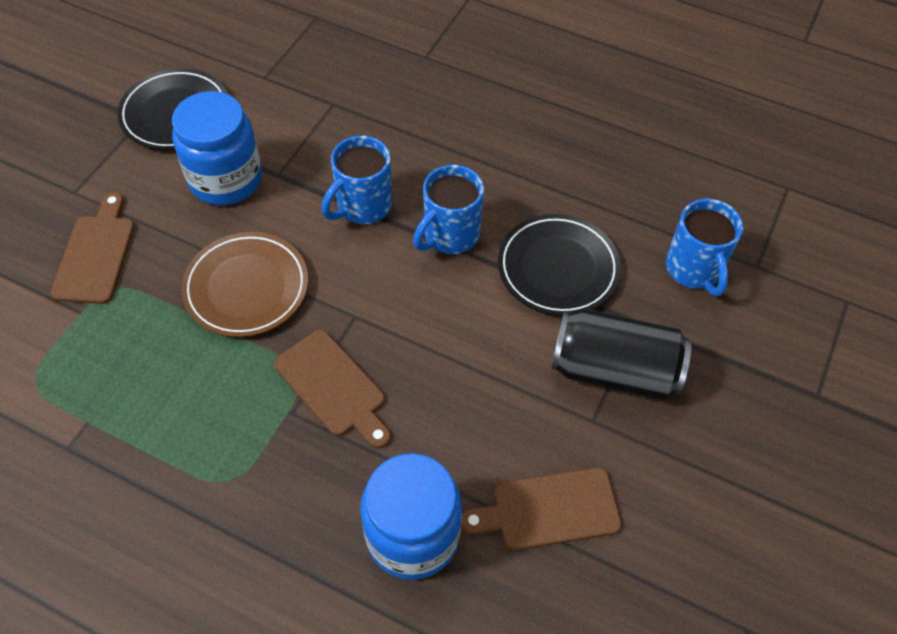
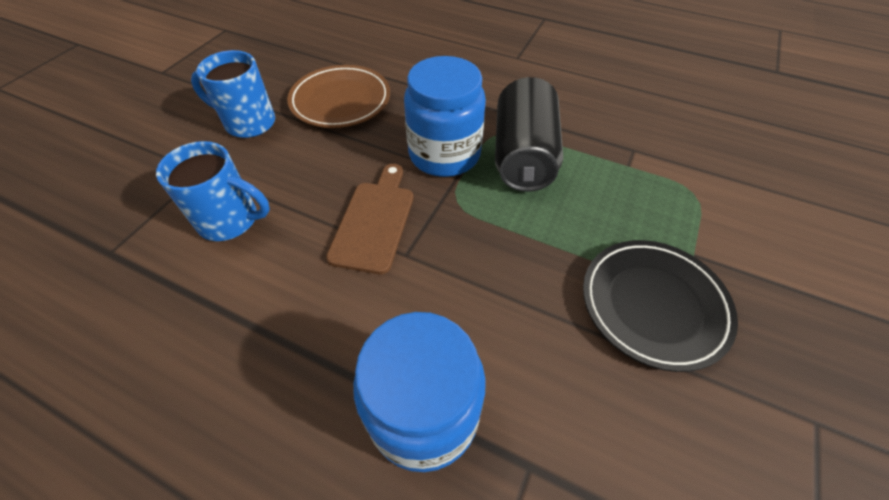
black plate: [117,68,228,150] [498,214,621,316] = 2 -> [583,240,738,372] = 1
blue mug: [321,136,392,224] [413,165,484,254] [666,199,743,296] = 3 -> [156,141,270,241] [191,50,275,138] = 2
brown cutting board: [51,192,134,304] [274,329,391,449] [461,467,622,550] = 3 -> [326,164,414,274] = 1

